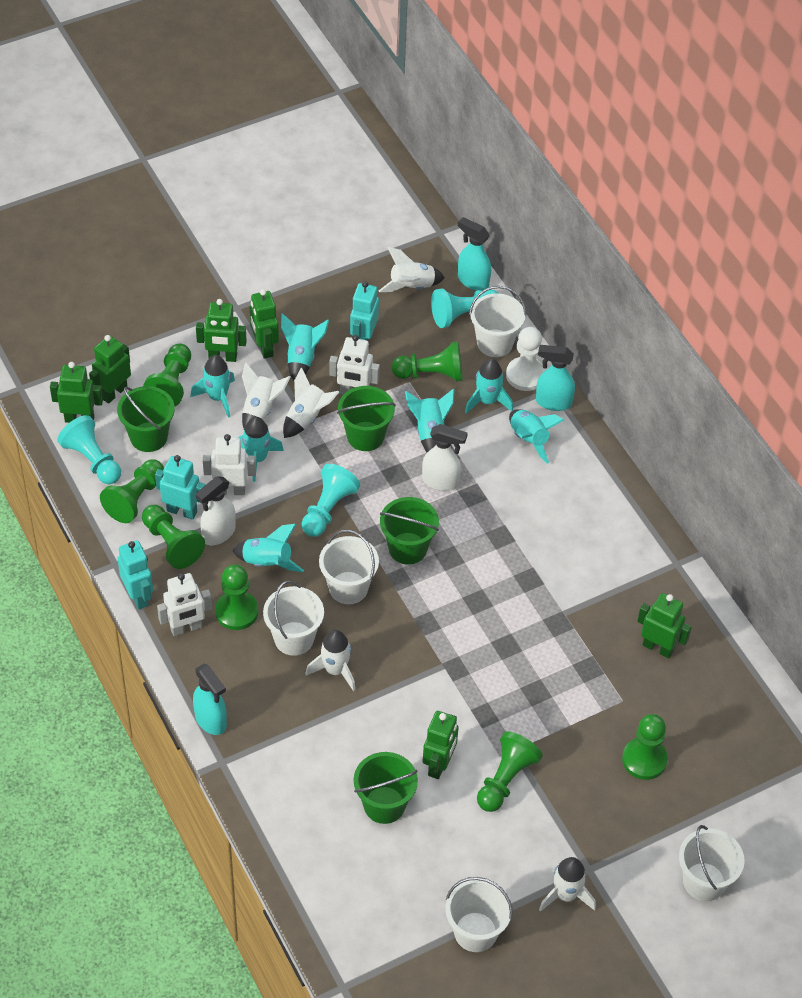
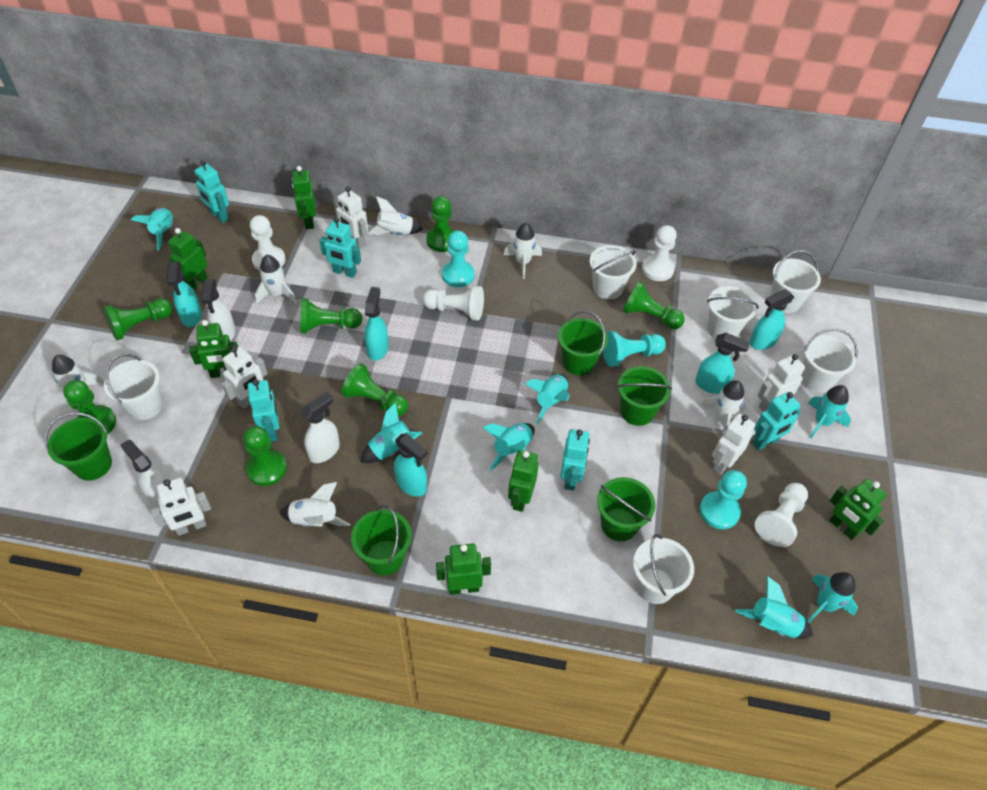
green bucket: [117,386,175,452] [337,386,396,451] [354,752,418,824] [380,497,439,564] = 4 -> [45,412,112,481] [351,505,412,575] [558,310,608,376] [597,477,655,541] [617,366,672,426] = 5
turquoise robot: [118,540,153,609] [155,455,206,520] [350,281,379,341] = 3 -> [194,160,229,223] [248,379,279,442] [319,217,361,278] [561,429,590,491] [753,392,801,450] = 5
turquoise spray bottle: [193,664,227,735] [458,217,491,291] [536,345,575,411] = 3 -> [167,262,202,327] [364,287,389,361] [394,434,428,497] [695,333,750,394] [750,289,794,350] = 5
white bucket: [263,581,324,656] [319,530,379,604] [445,877,513,952] [469,286,526,357] [679,825,745,901] = 5 -> [104,354,163,420] [590,245,637,300] [633,534,694,604] [707,286,759,339] [770,250,821,313] [801,328,858,393] = 6
white pawn: [506,327,546,391] = 1 -> [250,215,286,271] [422,286,484,321] [642,225,677,281] [754,483,808,547] = 4
white robot: [157,573,212,636] [203,434,256,495] [329,335,380,395] = 3 -> [151,478,211,536] [222,346,268,409] [335,186,368,249] [712,414,755,475] [758,354,805,412] = 5
white rocket: [242,362,291,429] [283,367,339,438] [305,630,355,691] [379,247,445,292] [539,857,596,912] = 5 -> [52,355,104,412] [255,255,297,304] [280,482,350,527] [367,196,423,235] [504,223,542,279] [700,380,746,435] = 6
white spray bottle: [196,476,235,545] [422,424,468,491] = 2 -> [120,440,166,511] [201,280,235,341] [300,392,340,463] = 3

